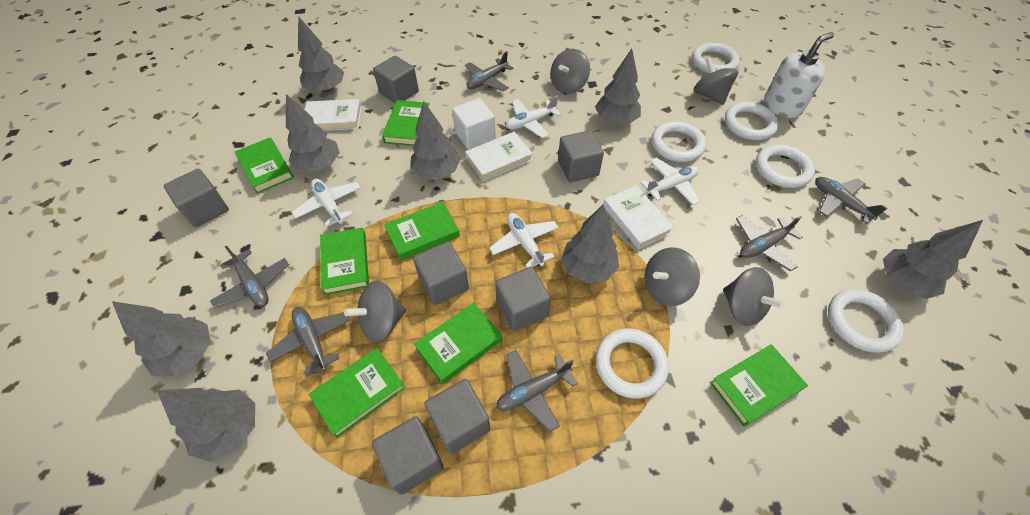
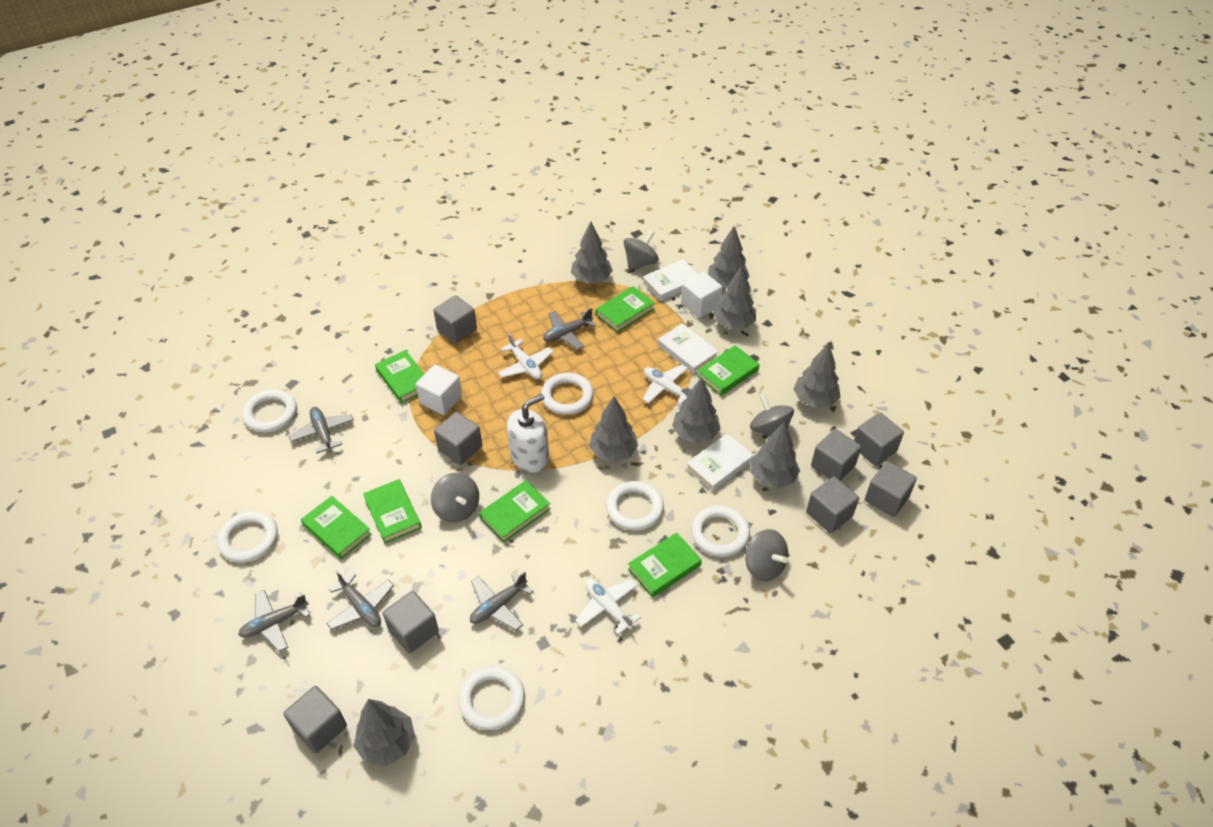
grey cube: [164,169,229,227] [372,416,444,495] [373,56,419,103] [413,242,469,305] [424,379,491,454] [495,267,551,331] [558,130,604,182] = 7 -> [283,686,347,754] [383,591,439,654] [433,295,477,343] [434,412,482,465] [806,476,859,533] [811,429,862,481] [854,413,904,466] [865,461,917,517] = 8
grey plane: [210,245,289,308] [266,307,351,376] [465,51,514,91] [496,350,578,432] [736,215,803,272] [815,177,888,224] = 6 -> [238,590,310,652] [289,407,354,453] [326,571,394,630] [470,572,533,631] [543,308,596,350] = 5
grey spinning top: [344,281,406,342] [550,49,590,94] [644,247,700,306] [694,57,738,105] [723,267,785,326] = 5 -> [431,473,479,523] [624,231,659,271] [745,529,788,582] [750,394,794,436] = 4
white cube: [452,98,496,150] = 1 -> [416,365,462,415] [681,271,722,318] = 2
white plane: [292,179,361,227] [489,213,559,268] [506,95,561,138] [640,158,700,205] = 4 -> [498,333,554,379] [575,578,641,635] [643,365,691,405] = 3

